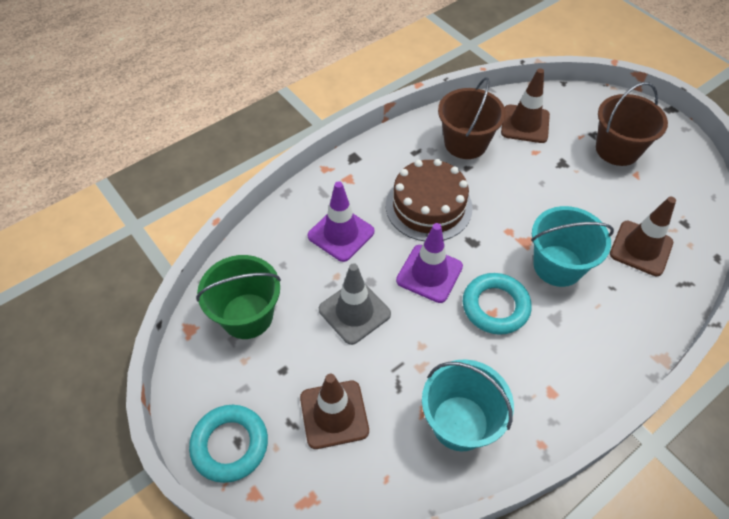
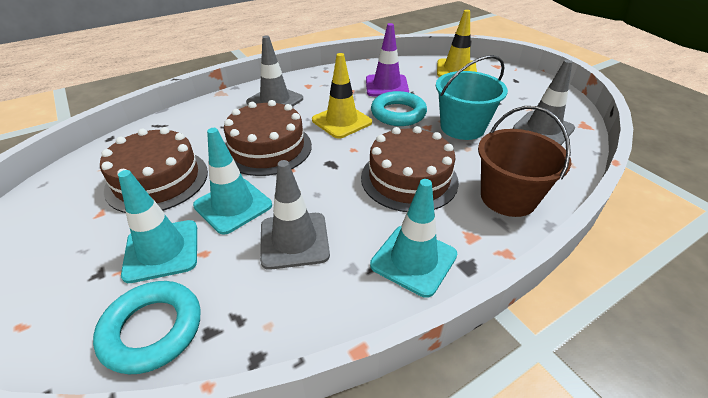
brown bucket: [438,77,506,159] [596,82,668,166] = 2 -> [478,106,571,217] = 1
brown cake: [386,159,473,241] = 1 -> [100,127,208,213] [224,100,312,176] [361,126,459,212] = 3
brown traffic cone: [300,374,369,449] [501,68,550,143] [610,197,676,276] = 3 -> none = 0
green bucket: [196,255,281,339] = 1 -> none = 0
grey traffic cone: [319,263,391,345] = 1 -> [246,35,303,107] [260,160,330,270] [513,60,575,145] = 3
purple traffic cone: [308,181,374,262] [396,223,463,303] = 2 -> [366,23,409,96] = 1
turquoise bucket: [422,359,514,452] [531,206,614,287] = 2 -> [436,55,508,140] = 1
turquoise traffic cone: none = 0 -> [118,170,197,283] [193,128,272,235] [370,179,457,298] = 3
yellow traffic cone: none = 0 -> [312,53,372,139] [437,10,477,77] = 2

